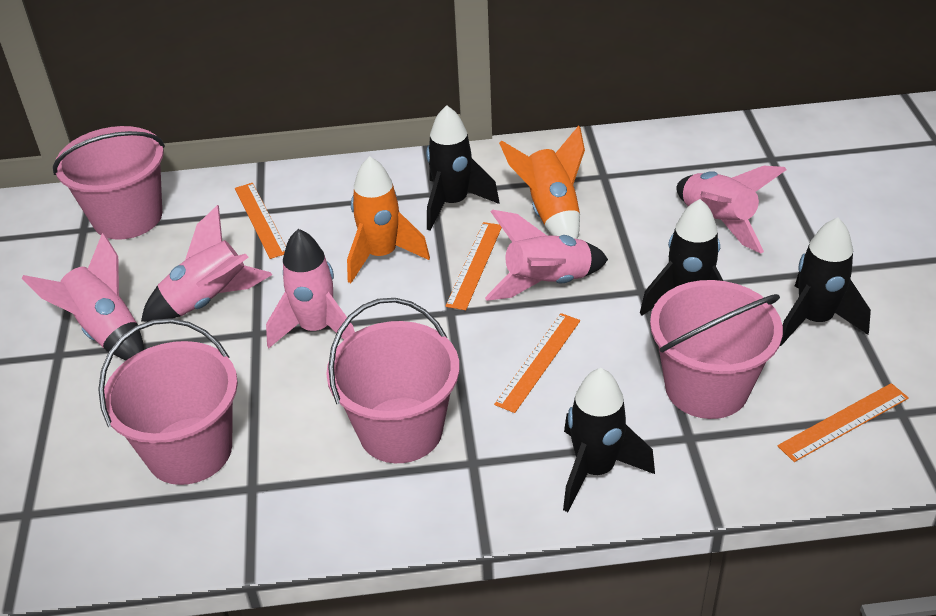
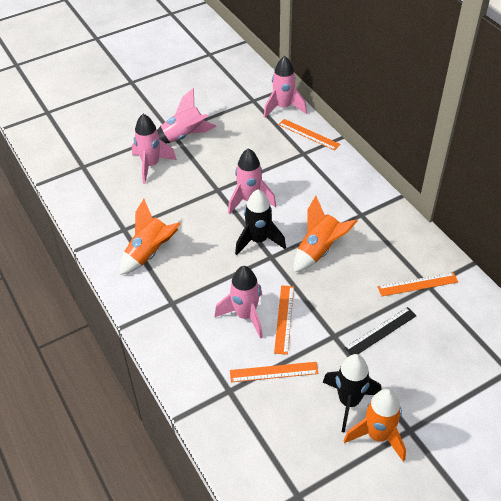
black rocket: [426,105,499,231] [563,368,655,512] [640,199,723,316] [780,217,871,346] = 4 -> [235,189,286,255] [323,354,382,433] = 2
black ruler: none = 0 -> [344,307,417,355] = 1
orange rocket: [347,156,430,283] [499,126,585,239] = 2 -> [120,199,180,275] [294,196,357,272] [344,389,406,462] = 3
pink bucket: [53,126,165,240] [98,318,238,485] [326,298,459,463] [650,280,783,419] = 4 -> none = 0

